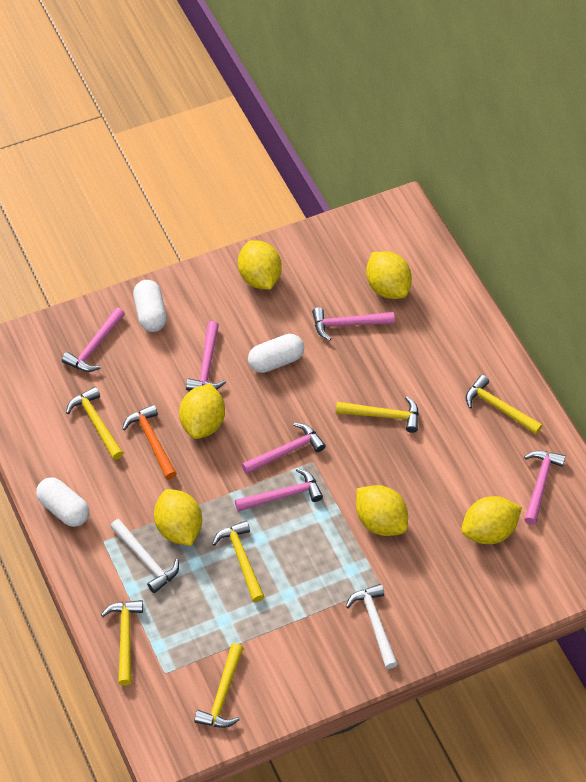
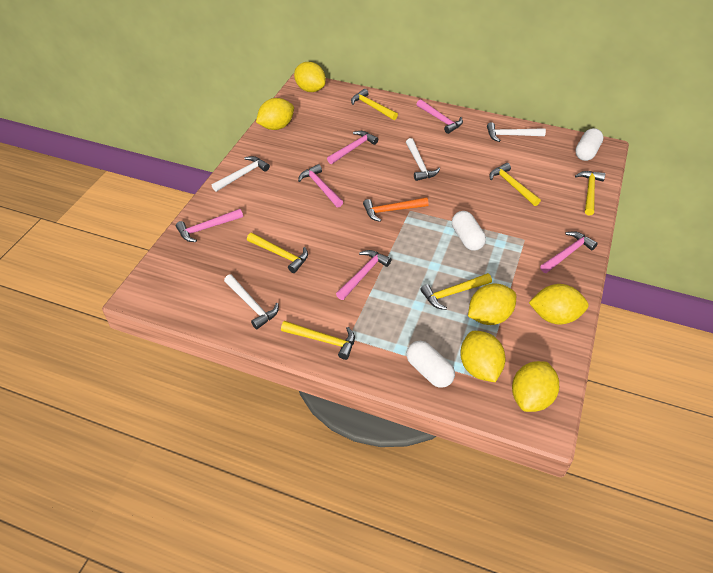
white hammer: [110,519,179,593] [346,584,398,669] = 2 -> [212,156,270,192] [224,275,279,329] [406,138,440,181] [487,122,546,142] = 4

